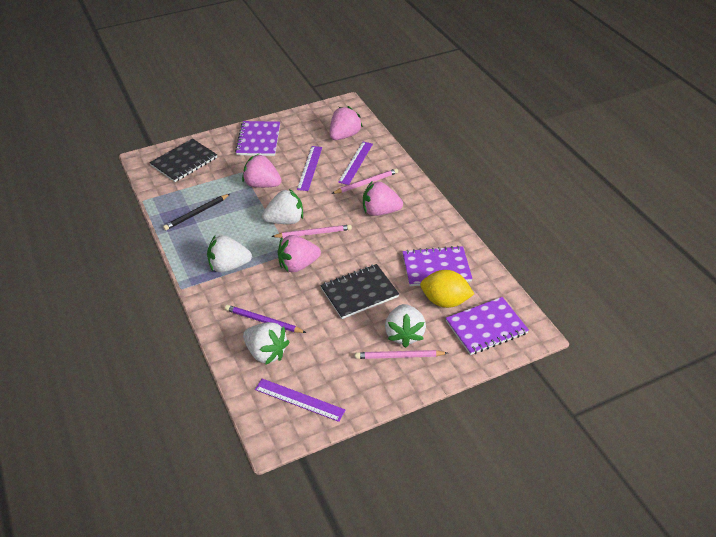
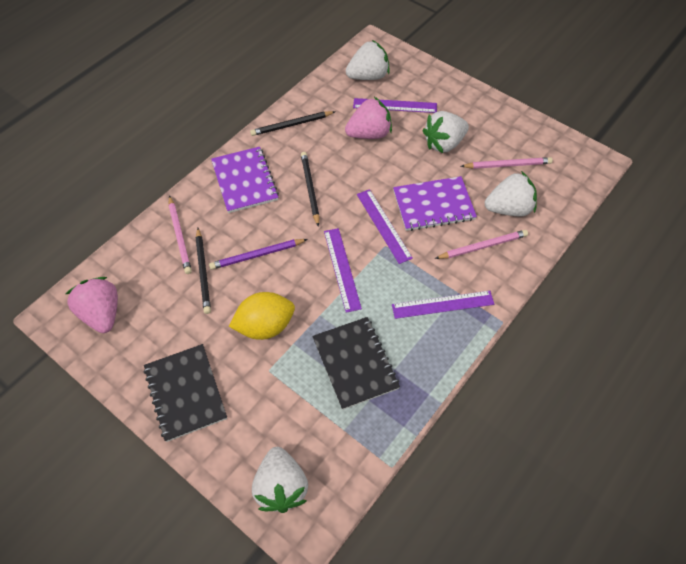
black pencil: [163,194,230,230] = 1 -> [196,228,211,314] [250,111,335,136] [301,152,320,227] = 3
pink strawberry: [242,154,282,188] [278,235,321,272] [330,106,363,140] [363,181,403,216] = 4 -> [66,277,118,333] [345,97,392,139] = 2
purple notebook: [235,121,280,156] [402,246,473,286] [446,297,529,355] = 3 -> [211,147,279,213] [393,176,477,231] = 2
purple ruler: [255,379,345,422] [297,146,322,191] [338,142,373,185] = 3 -> [324,228,362,313] [353,98,437,113] [357,189,413,264] [392,291,494,319] = 4

